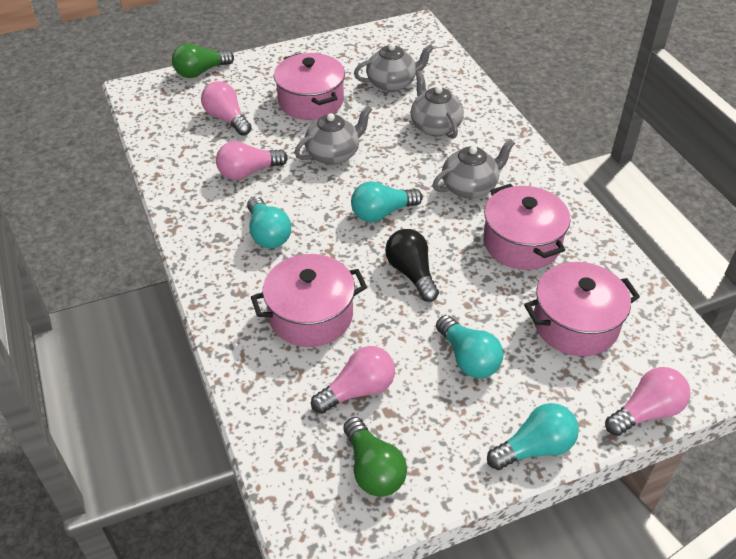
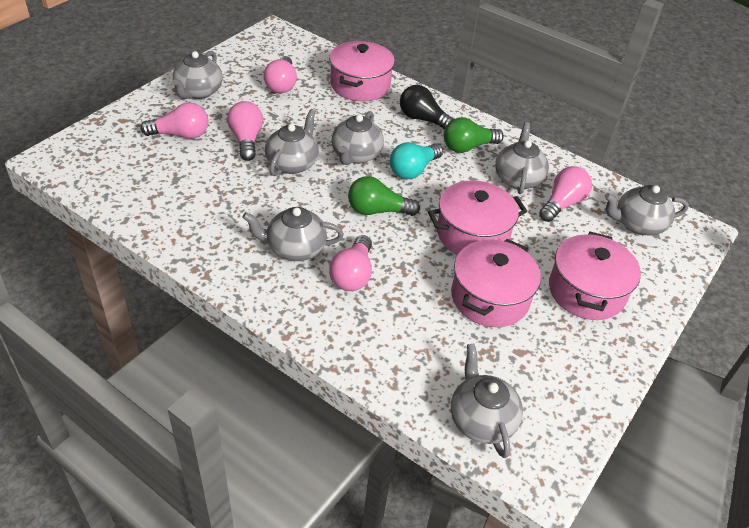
grey teapot: [295,106,372,165] [354,43,434,92] [411,71,464,139] [433,139,515,199] = 4 -> [172,51,223,99] [242,207,344,261] [265,109,319,176] [332,111,384,165] [451,344,523,458] [495,122,549,194] [604,185,689,235] = 7
pink light bulb: [201,81,252,136] [216,141,288,180] [311,346,395,414] [605,367,690,436] = 4 -> [140,102,208,139] [227,101,263,161] [264,56,297,93] [329,235,372,291] [539,166,592,222] = 5
turquoise light bulb: [247,196,291,248] [351,181,423,222] [436,315,503,378] [487,403,579,470] = 4 -> [390,142,443,179] = 1

